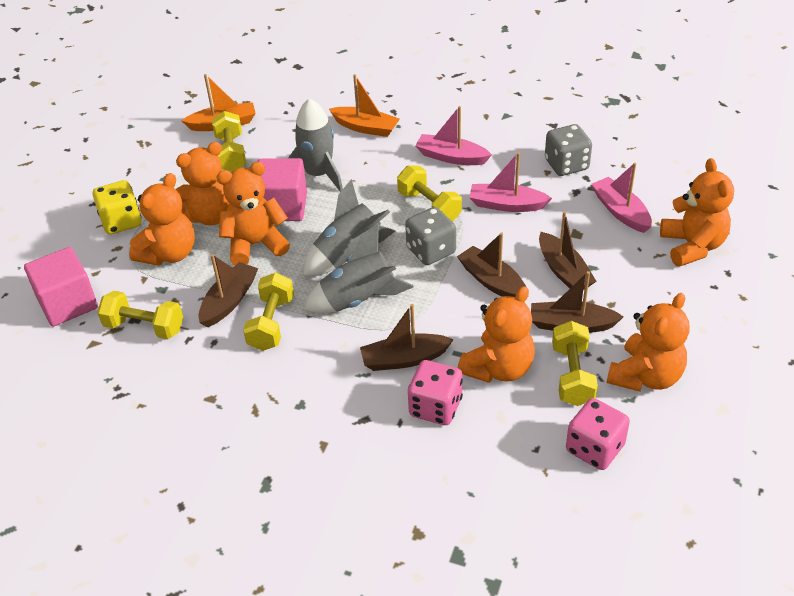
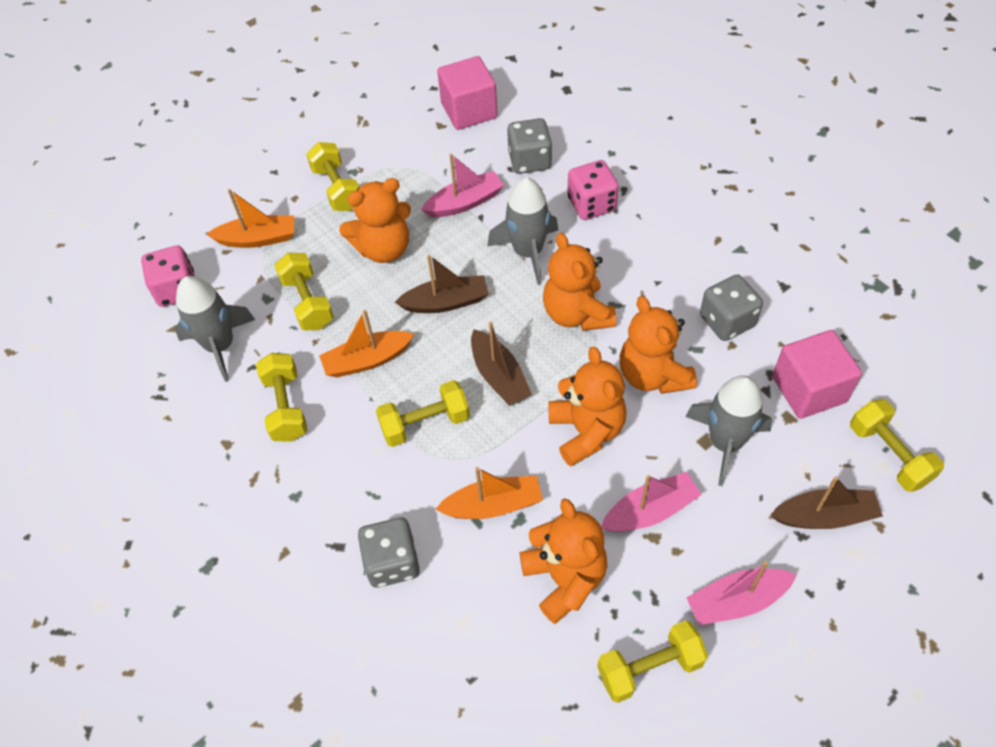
brown boat: [198,254,258,328] [360,304,454,371] [457,232,526,297] [531,271,624,333] [539,211,597,290] = 5 -> [395,255,488,313] [471,322,532,406] [771,477,883,529] = 3
grey dice: [405,207,456,265] [545,124,592,176] = 2 -> [358,518,420,588] [507,118,552,174] [700,275,763,341] = 3
orange boat: [181,74,256,131] [329,74,400,137] = 2 -> [206,189,294,248] [319,310,414,377] [435,467,543,519] = 3
orange teddy bear: [129,173,195,266] [176,142,229,225] [216,162,290,265] [458,286,535,383] [607,293,690,392] [660,158,734,267] = 6 -> [339,178,411,263] [519,498,607,624] [543,233,616,331] [548,347,626,467] [620,296,697,394] = 5
yellow dice: [93,180,142,235] = 1 -> none = 0
yellow dumbbell: [97,291,183,339] [212,111,246,172] [243,272,294,351] [397,165,462,222] [552,321,598,406] = 5 -> [256,353,308,442] [274,253,334,330] [306,142,360,211] [376,380,470,447] [597,620,708,703] [850,399,944,492] = 6

